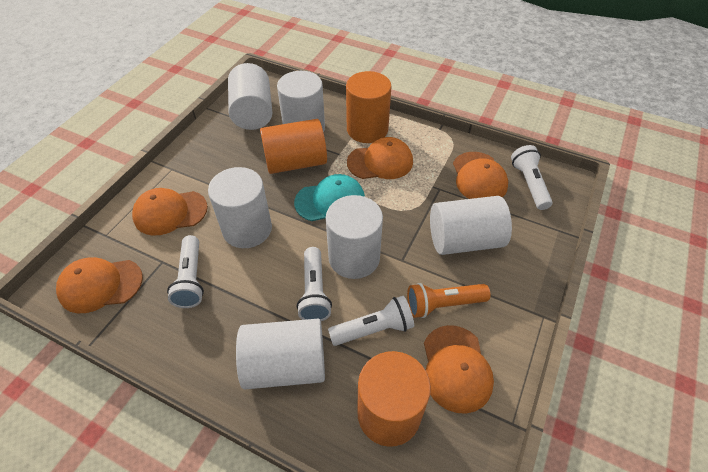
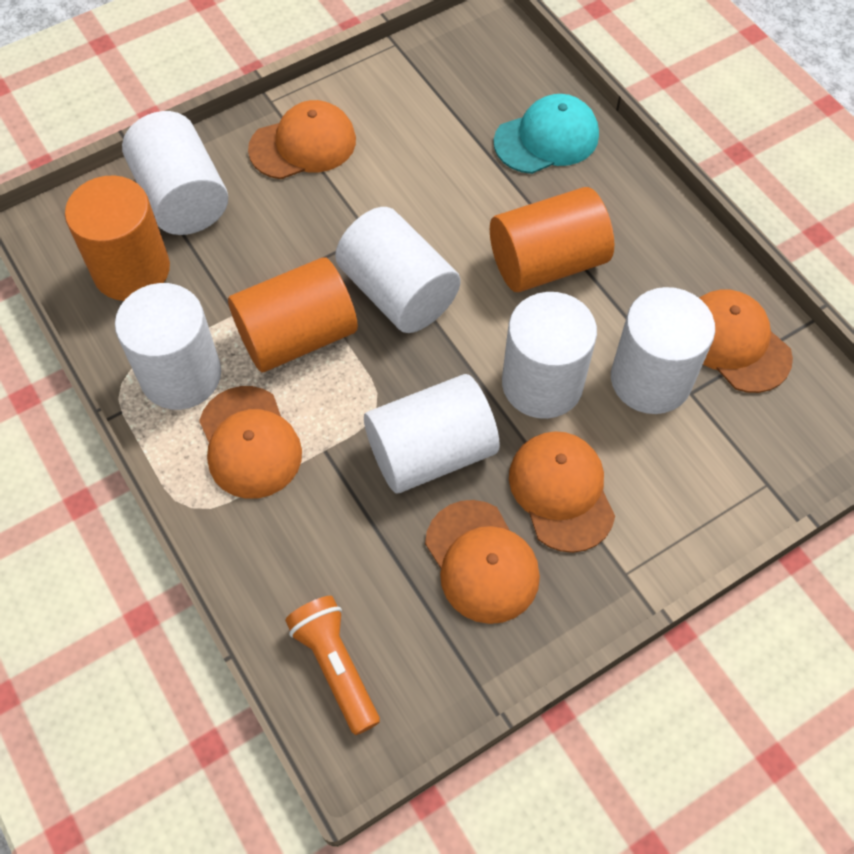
white flashlight: [167,235,204,308] [297,247,332,321] [328,296,414,346] [511,145,553,210] = 4 -> none = 0

